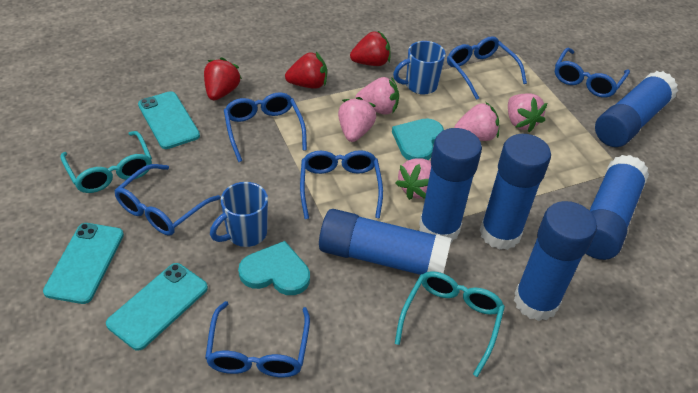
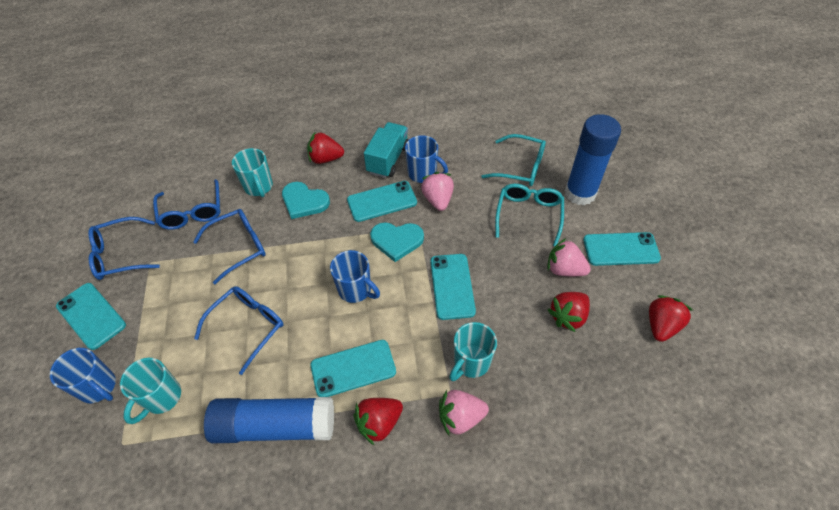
blue glasses: [114,164,221,236] [205,301,310,377] [224,93,307,162] [300,150,383,219] [447,36,527,100] [555,48,630,98] = 6 -> [88,217,160,280] [153,179,221,230] [193,209,266,284] [194,286,284,375] = 4
blue glue stick: [319,209,452,275] [419,128,482,243] [480,134,551,250] [514,201,597,321] [586,155,649,260] [595,71,678,147] = 6 -> [204,397,334,443] [565,114,621,205] = 2
blue mug: [210,182,268,247] [393,41,446,95] = 2 -> [50,348,116,403] [330,250,380,303] [405,135,448,183] = 3
pink strawberry: [338,97,376,142] [355,77,399,115] [396,158,431,200] [454,102,499,141] [508,93,547,133] = 5 -> [421,172,454,211] [439,390,489,435] [547,238,591,276] = 3
red strawberry: [204,57,242,100] [285,52,327,89] [350,31,391,66] = 3 -> [307,132,344,164] [353,398,403,445] [548,292,590,332] [649,295,693,342] = 4
turquoise mug: none = 0 -> [120,358,181,424] [232,148,273,197] [449,322,497,381] = 3
turquoise phone: [43,223,124,304] [106,263,208,351] [138,91,200,149] = 3 -> [56,283,126,350] [311,340,396,397] [347,181,417,222] [430,254,476,320] [583,232,661,266] = 5
turquoise truck: none = 0 -> [364,122,408,178] = 1

